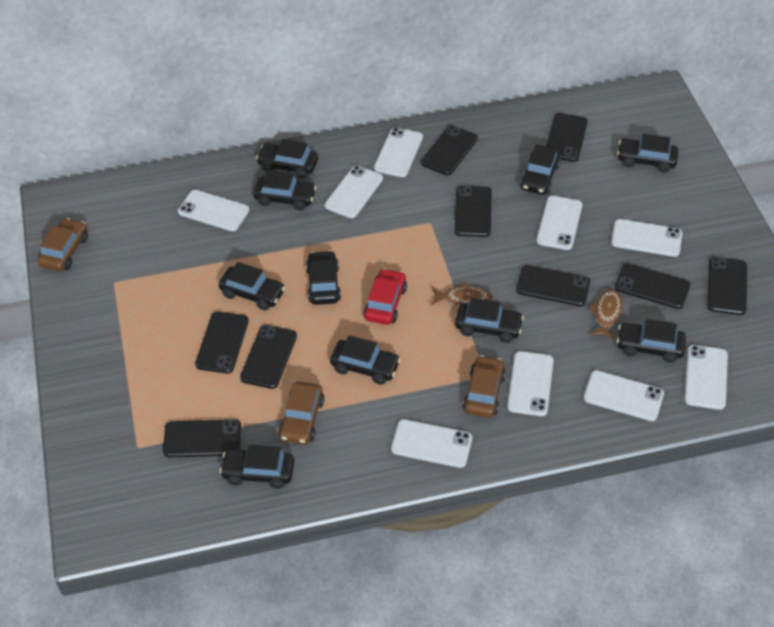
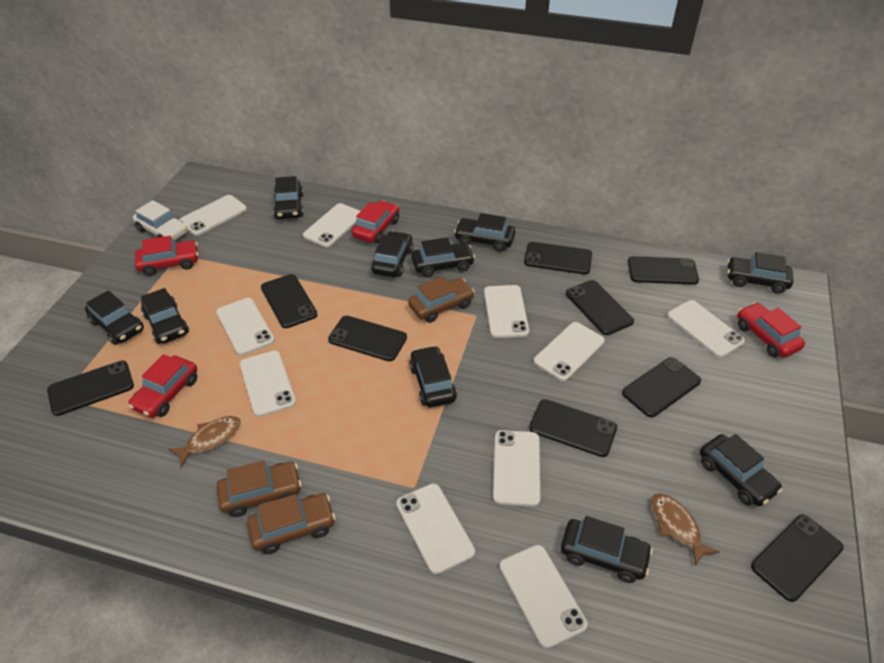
red car: [363,268,407,325] = 1 -> [128,354,197,418] [135,236,199,276] [352,200,399,243] [737,302,805,358] = 4
white car: none = 0 -> [133,200,188,241] = 1
white phone: [178,190,250,231] [325,165,383,218] [374,127,423,177] [391,419,472,468] [507,351,554,416] [536,196,582,250] [584,370,664,421] [611,219,682,257] [685,345,728,410] = 9 -> [179,195,247,236] [216,298,275,355] [240,351,296,417] [303,203,361,247] [396,484,475,574] [484,285,529,338] [493,430,540,507] [500,545,588,649] [534,322,605,381] [667,300,745,358] = 10

